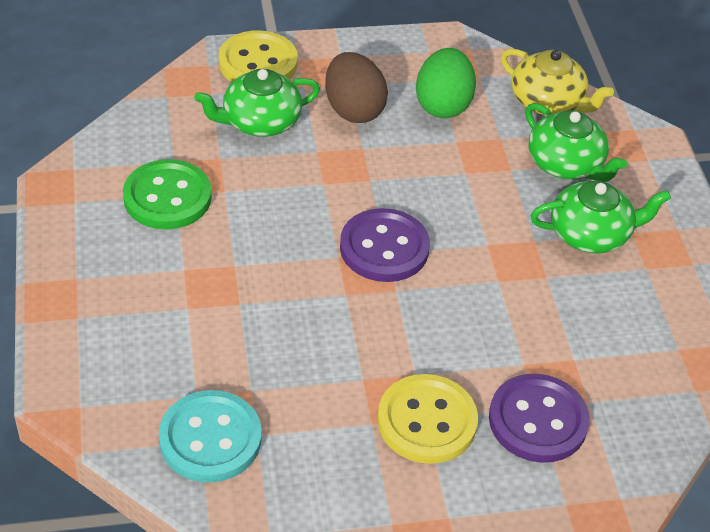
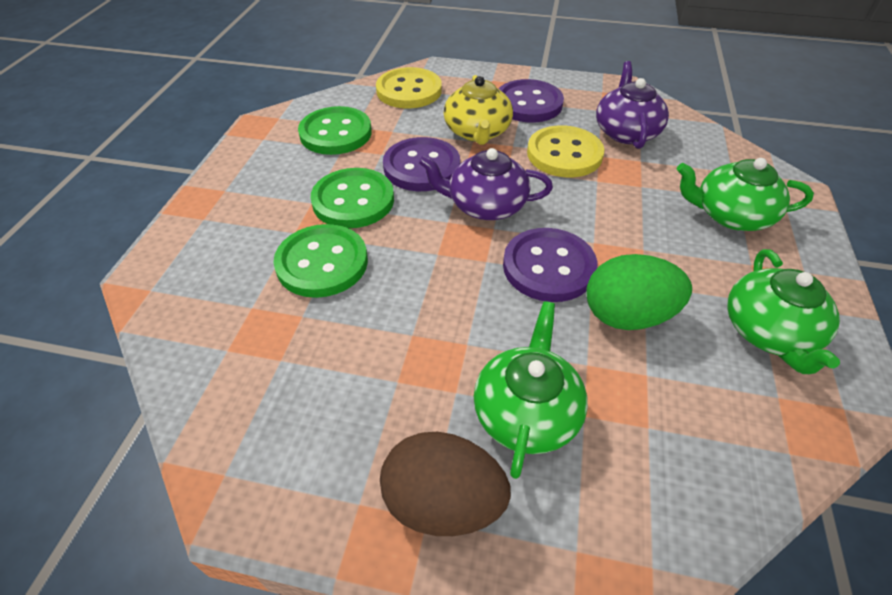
green button: [123,159,212,229] = 1 -> [273,224,368,298] [298,106,372,155] [310,168,394,228] = 3
purple button: [340,208,430,282] [489,374,590,463] = 2 -> [383,137,460,191] [499,79,564,122] [503,228,597,302] = 3
purple teapot: none = 0 -> [419,148,553,220] [596,61,669,149] = 2
turquoise button: [159,390,262,482] = 1 -> none = 0

